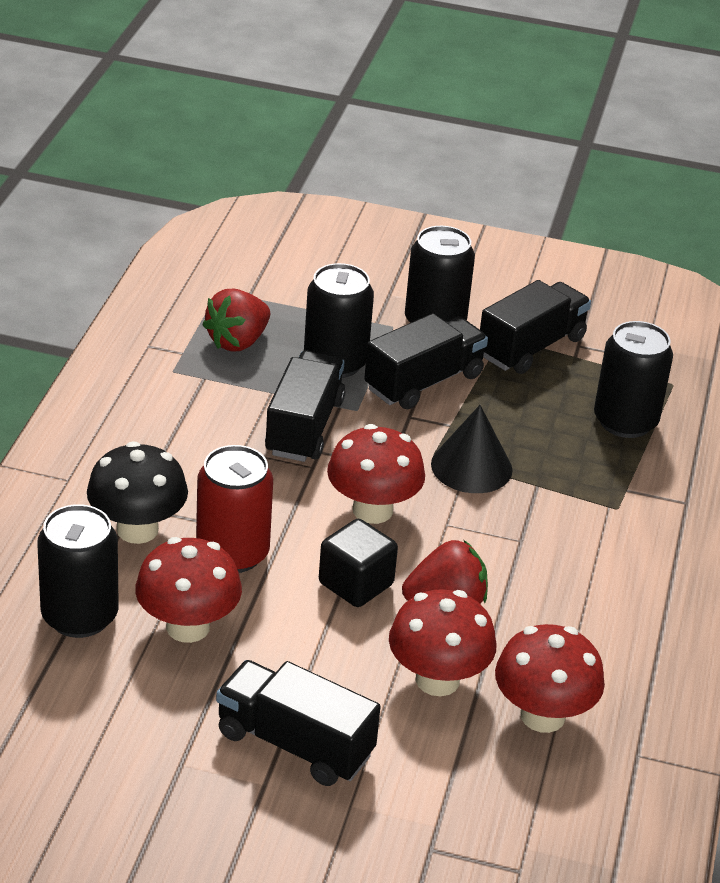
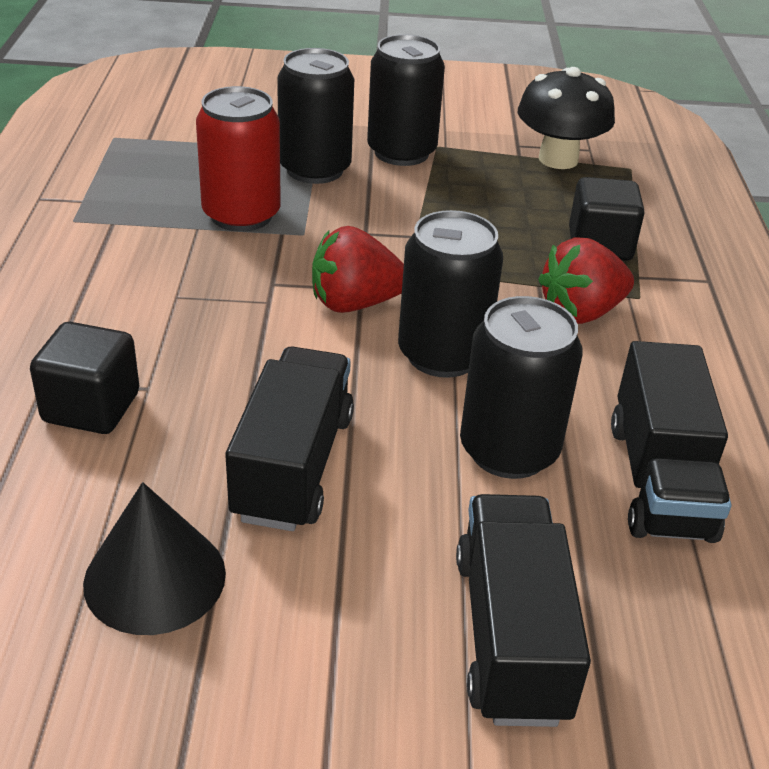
black cube: [319,519,398,607] = 1 -> [30,322,139,434] [569,177,645,261] = 2
black truck: [216,660,381,786] [265,351,345,462] [364,313,488,409] [480,280,591,374] = 4 -> [225,346,354,531] [456,494,591,727] [611,341,731,543] = 3
red mushroom: [135,537,242,643] [327,424,425,524] [389,589,496,696] [495,624,605,733] = 4 -> none = 0

